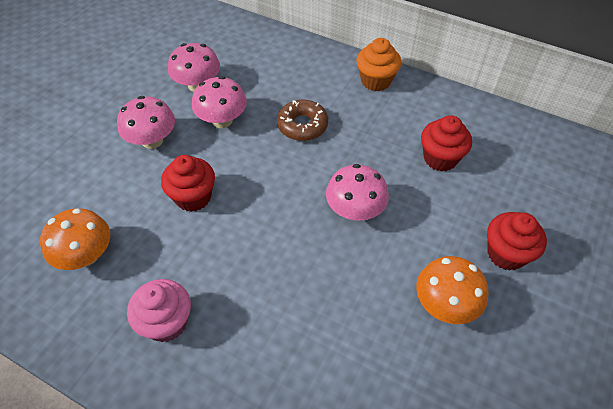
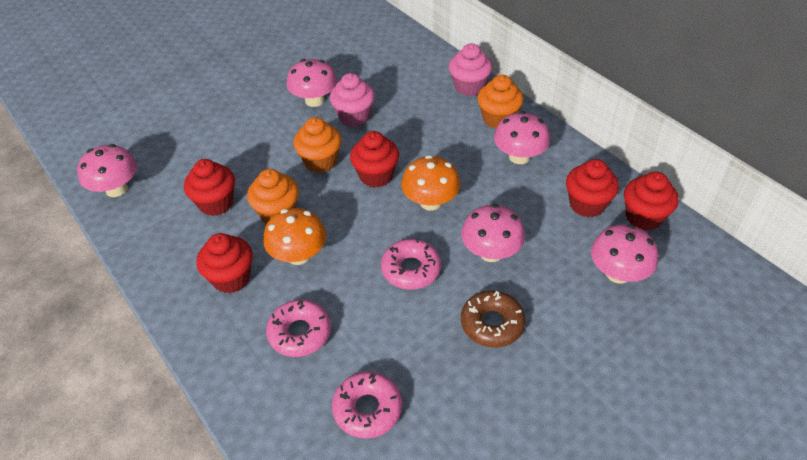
orange cupcake: [356,38,401,91] = 1 -> [247,169,299,224] [293,117,342,173] [477,75,523,128] = 3
pink cupcake: [127,279,191,342] = 1 -> [330,73,375,127] [449,44,492,96] = 2
pink donut: none = 0 -> [266,299,331,357] [332,372,402,439] [381,238,441,290] = 3
pink mushroom: [117,96,175,149] [168,43,220,92] [192,76,247,128] [326,164,389,221] = 4 -> [77,144,137,197] [287,59,337,107] [461,204,525,262] [494,111,550,164] [591,224,658,284] = 5
red cupcake: [161,155,215,212] [421,115,472,171] [487,212,547,271] = 3 -> [184,159,235,216] [196,233,253,293] [350,131,399,187] [566,159,619,217] [624,172,679,231] = 5

